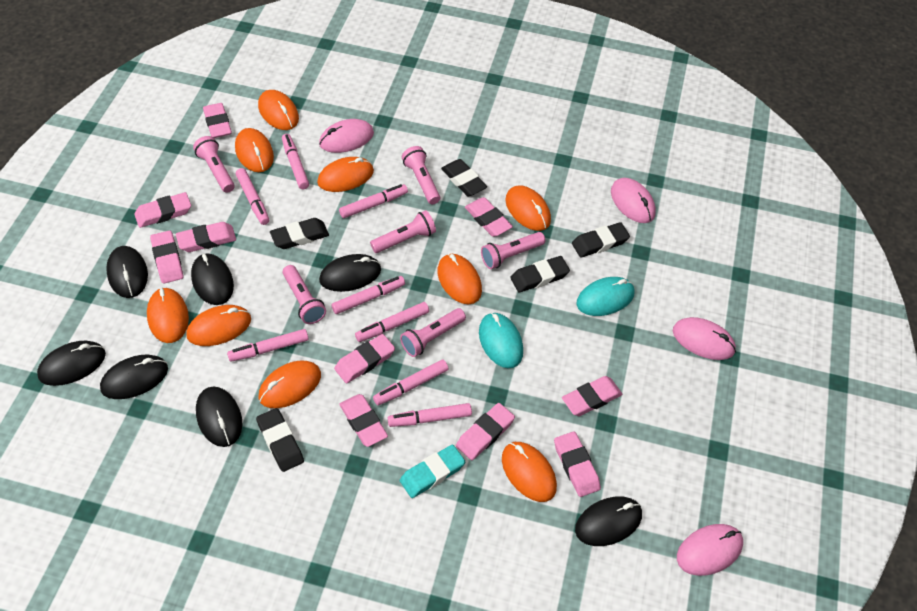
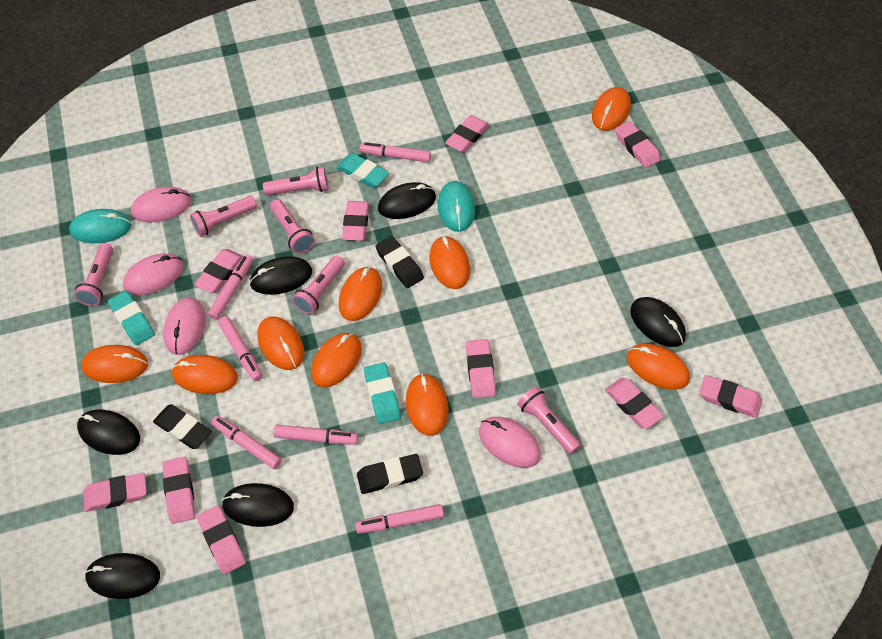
black eraser: [256,408,304,472] [270,218,329,249] [441,159,487,196] [510,256,570,293] [572,222,630,257] = 5 -> [153,404,212,449] [357,454,423,494] [375,236,424,288] = 3
black mouse: [37,341,106,386] [100,355,168,399] [106,246,148,298] [191,253,234,305] [196,386,242,447] [319,254,381,292] [575,497,642,546] = 7 -> [77,409,140,455] [85,553,160,599] [222,483,294,527] [249,256,312,295] [378,182,436,219] [630,297,686,347] = 6
pink marker: [227,329,309,362] [236,168,269,225] [282,134,309,189] [332,276,405,314] [339,184,408,218] [355,302,429,342] [373,360,449,405] [388,403,472,427] = 8 -> [208,254,253,320] [211,416,282,469] [218,316,262,381] [273,425,358,445] [355,504,444,534] [360,142,431,162] = 6
turquoise eraser: [400,445,465,498] = 1 -> [108,291,155,345] [336,153,389,188] [364,362,401,424] = 3

